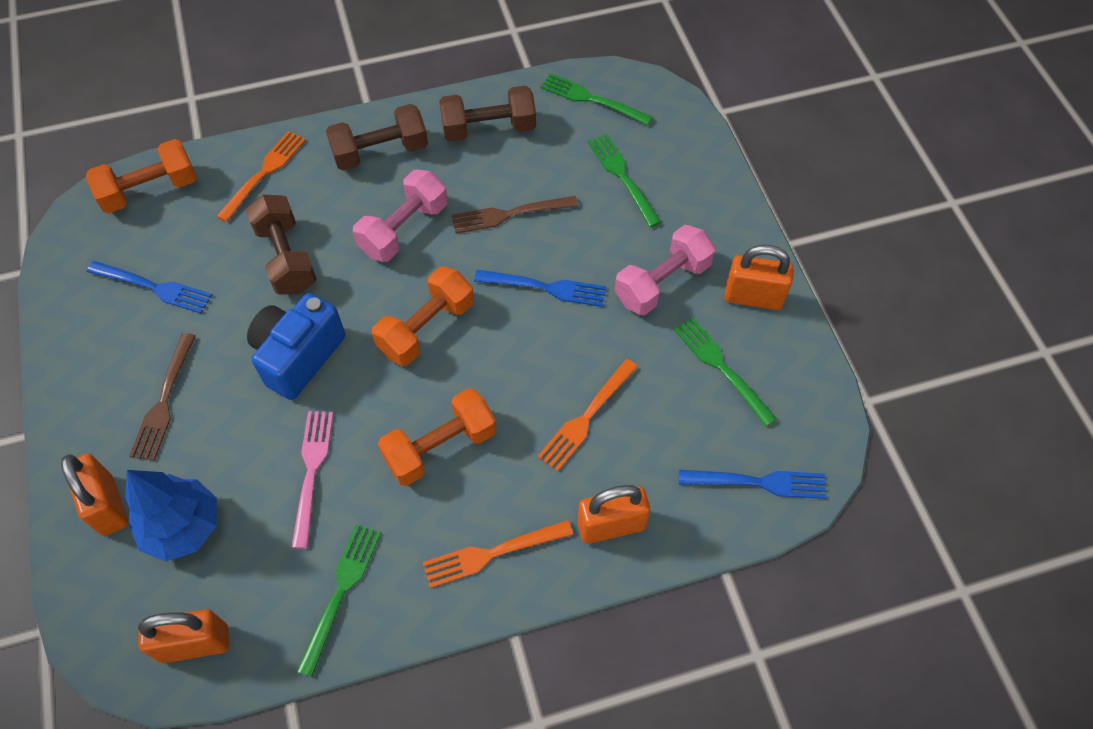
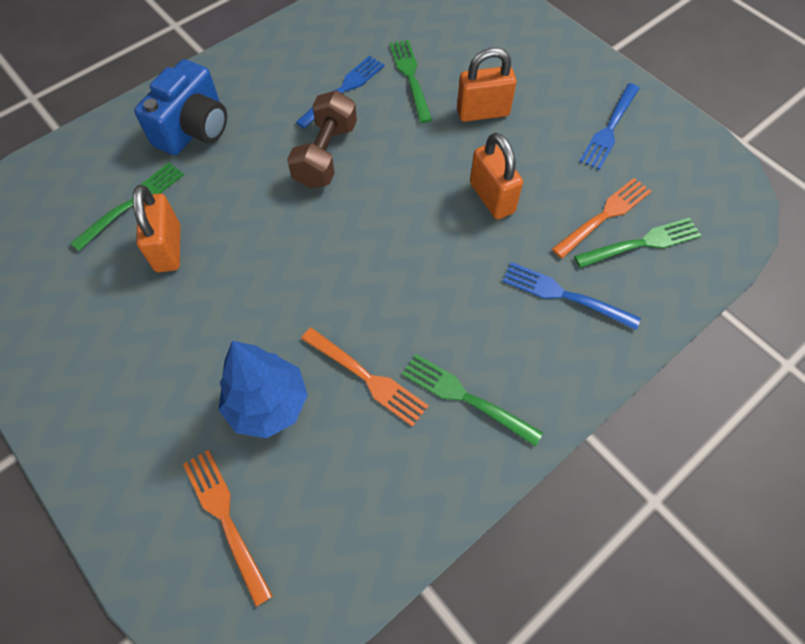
brown dumbbell: [246,194,317,295] [326,104,428,171] [439,85,536,142] = 3 -> [287,90,357,188] = 1
brown fork: [129,333,196,461] [452,196,578,234] = 2 -> none = 0
orange dumbbell: [86,139,197,213] [372,266,474,366] [378,388,496,486] = 3 -> none = 0
orange padlock: [61,453,128,536] [138,609,229,663] [577,485,650,544] [724,245,794,310] = 4 -> [133,185,180,272] [457,47,516,122] [470,132,523,219] = 3
pink dumbbell: [353,170,448,262] [614,225,716,315] = 2 -> none = 0
pink fork: [291,411,333,548] = 1 -> none = 0

